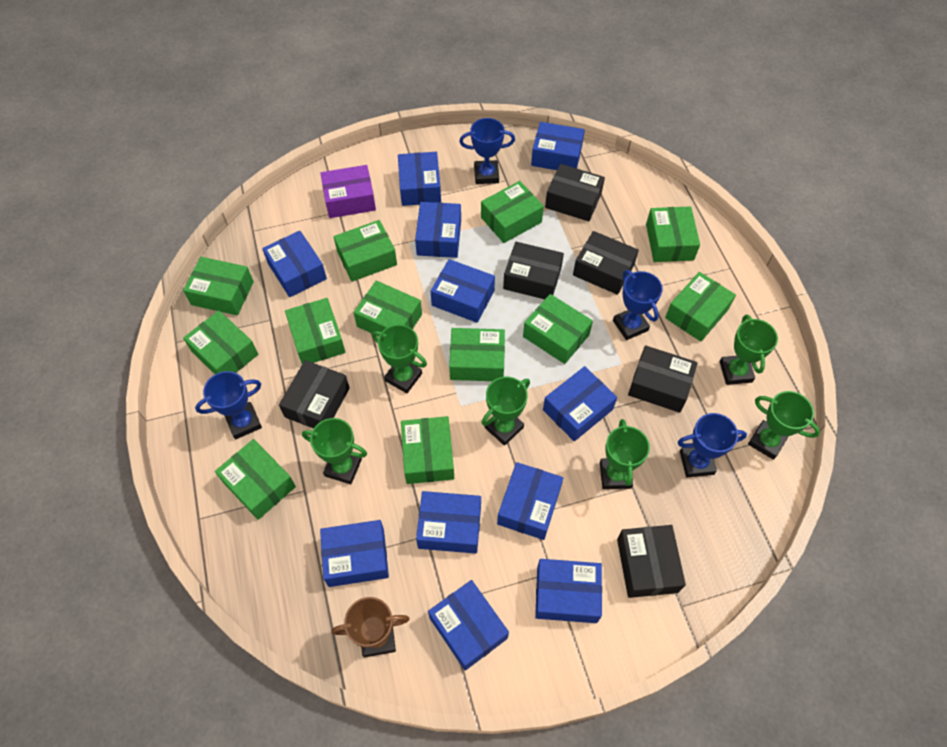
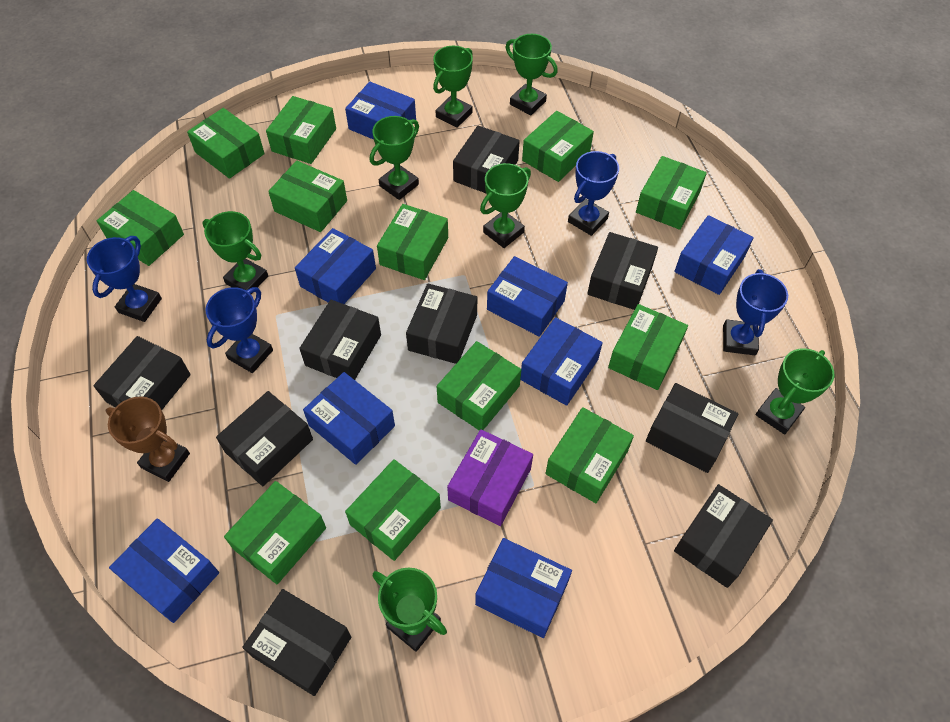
black box: [279,360,350,428] [503,242,564,299] [545,164,605,221] [573,231,639,295] [617,525,686,598] [628,345,698,413] = 6 -> [93,336,191,410] [216,391,313,486] [242,589,351,696] [299,300,381,380] [406,283,477,364] [453,125,520,193] [587,232,658,310] [646,383,738,473] [674,484,773,588] = 9
blue box: [262,231,327,297] [320,520,389,587] [398,152,441,206] [415,202,461,258] [416,491,481,554] [428,580,509,671] [431,259,495,323] [497,462,563,540] [531,122,585,170] [535,559,602,623] [543,366,617,441] = 11 -> [109,518,219,623] [295,228,376,304] [303,372,395,465] [345,82,416,140] [475,538,572,638] [487,256,568,337] [520,317,603,406] [674,215,754,295] = 8
green trophy: [302,418,367,484] [372,324,427,393] [482,377,530,446] [600,419,650,489] [720,314,778,385] [748,391,820,460] = 6 -> [202,211,268,294] [370,116,419,200] [372,567,447,652] [433,46,473,128] [480,163,531,248] [506,34,558,115] [756,348,835,435] = 7

